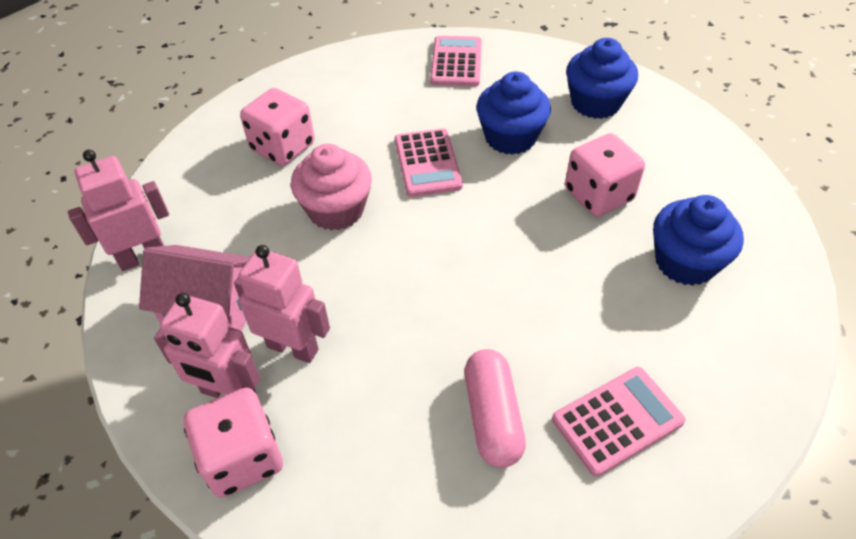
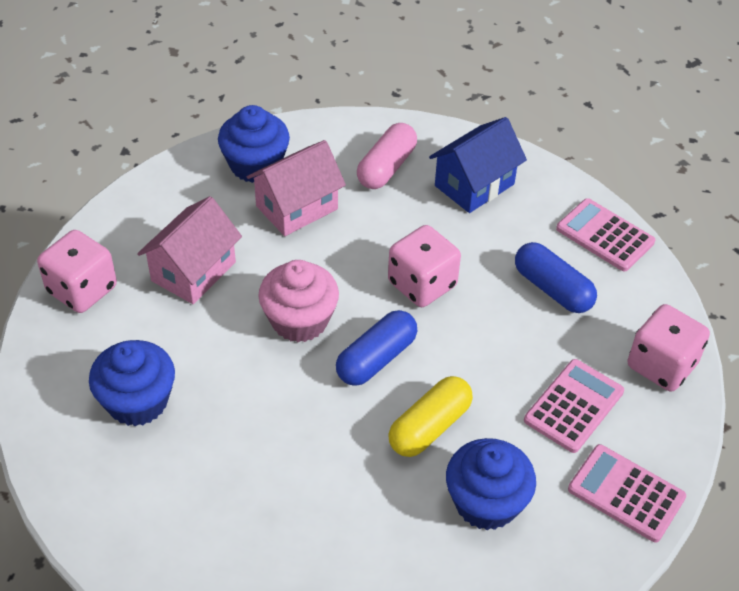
blue capsule: none = 0 -> [336,310,417,386] [515,242,597,313] = 2
blue house: none = 0 -> [429,117,527,213] = 1
pink house: [139,245,250,332] = 1 -> [137,196,242,304] [247,140,346,236] = 2
pink robot: [68,150,169,271] [154,293,260,398] [234,245,330,363] = 3 -> none = 0
yellow capsule: none = 0 -> [388,376,473,457] = 1

